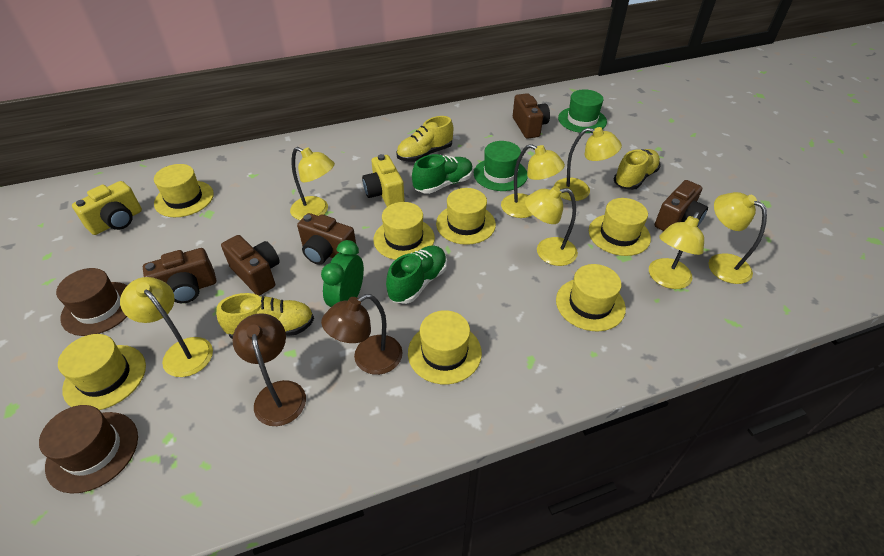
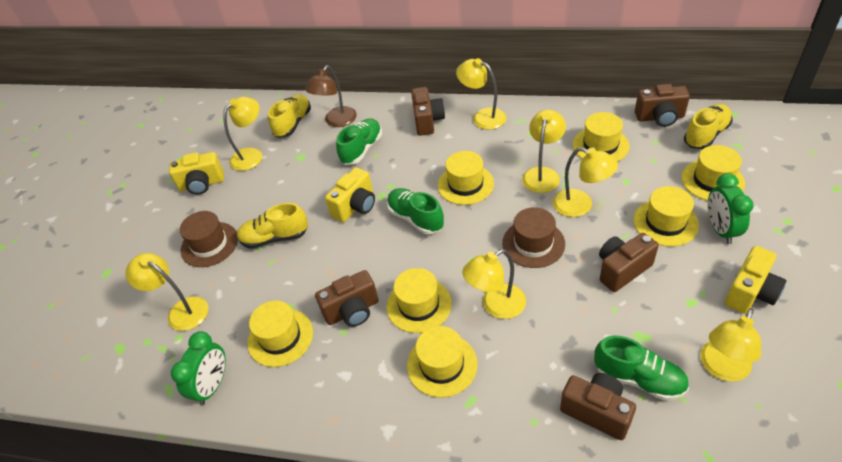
brown lamp: [232,313,306,426] [321,294,403,375] = 2 -> [305,65,357,127] = 1
green clock: [321,240,364,307] = 1 -> [171,331,226,405] [708,173,754,244] = 2
green hat: [474,141,528,191] [558,89,607,133] = 2 -> none = 0
green shoe: [386,245,447,304] [412,154,473,194] = 2 -> [336,118,382,165] [387,188,444,234] [594,336,689,401] = 3
yellow camera: [72,181,142,235] [362,154,405,207] = 2 -> [169,152,224,195] [325,167,375,222] [725,246,787,314] = 3

